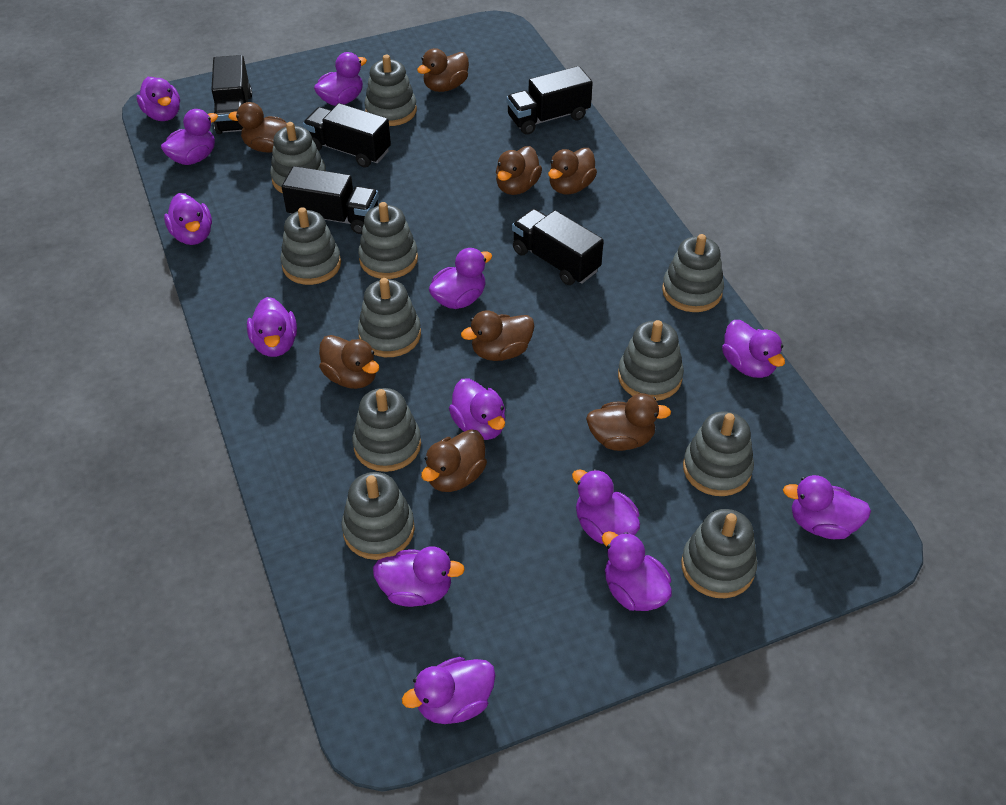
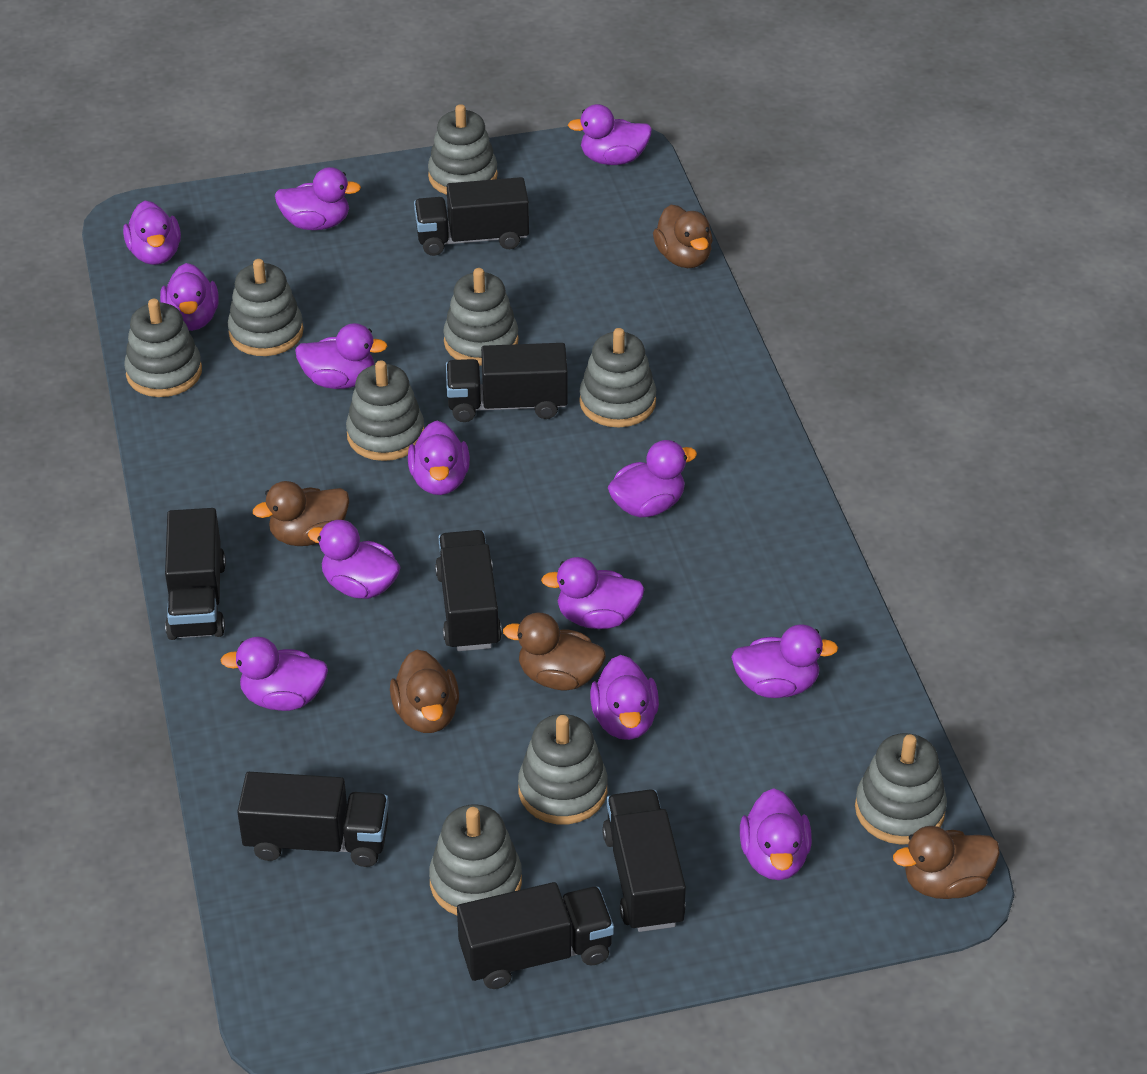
black truck: [211,55,252,134] [282,166,379,234] [303,103,391,168] [506,66,593,135] [512,209,604,285] = 5 -> [165,508,226,640] [237,772,389,867] [414,177,529,256] [435,530,502,651] [446,343,568,422] [457,882,614,989] [602,790,686,932] = 7
brown duck: [228,102,287,153] [319,335,379,389] [417,48,469,92] [421,429,487,492] [461,310,534,361] [496,146,542,195] [548,148,597,194] [586,393,671,451] = 8 -> [253,481,349,546] [390,649,459,733] [503,613,606,690] [653,205,713,268] [893,826,1000,899] = 5
grey stacking toy: [270,122,326,193] [280,207,341,285] [342,472,415,560] [352,388,421,472] [358,202,418,279] [358,278,421,357] [365,55,417,126] [618,320,684,401] [662,234,724,312] [681,509,757,598] [683,412,754,496] = 11 -> [124,299,202,397] [228,259,304,356] [346,360,424,461] [428,104,498,195] [429,804,522,915] [443,268,519,366] [518,714,608,824] [579,328,656,427] [855,733,947,845] = 9

